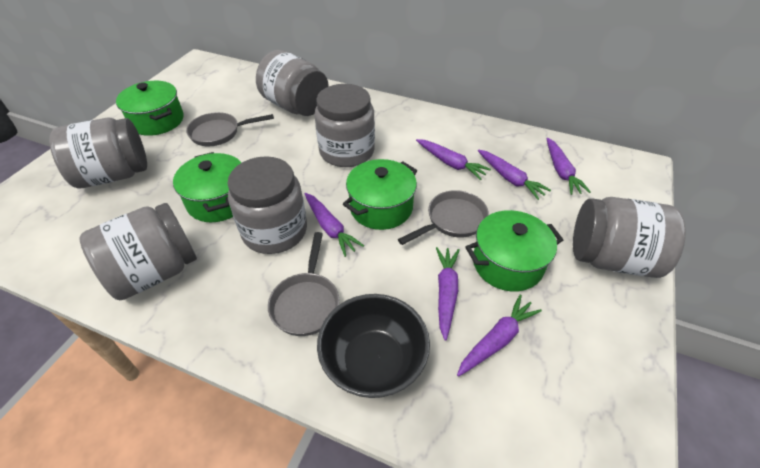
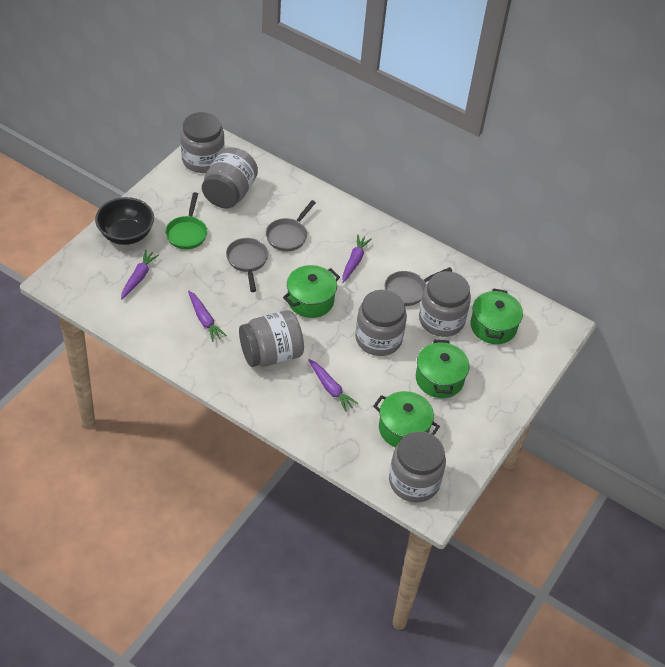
green pan: none = 0 -> [165,192,207,249] = 1
purple carrot: [305,193,364,257] [416,139,491,180] [436,247,460,341] [457,295,542,377] [478,149,551,200] [546,138,591,195] = 6 -> [121,250,159,300] [188,291,227,342] [308,359,359,412] [342,235,372,283] = 4

